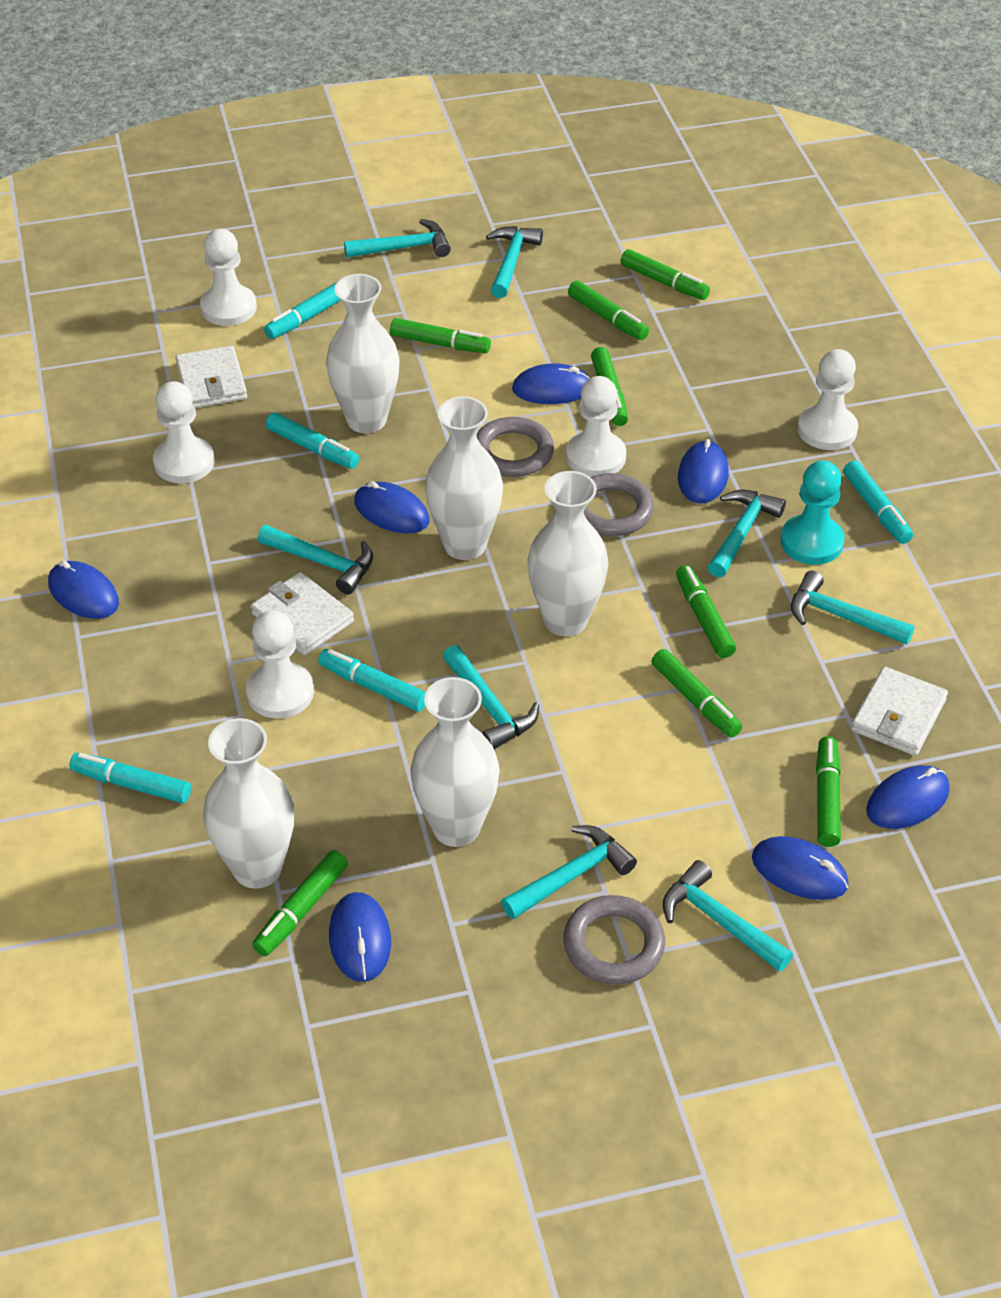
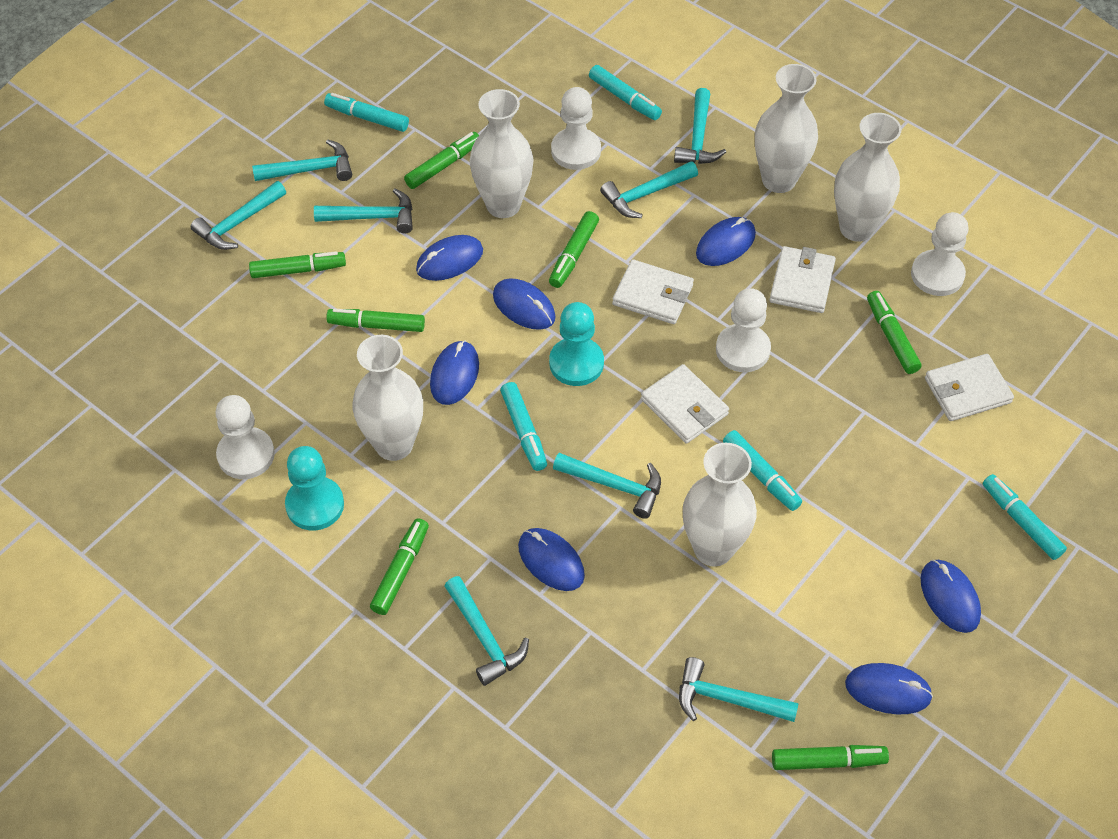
green marker: [252,850,348,956] [390,318,491,353] [568,281,649,340] [591,347,628,426] [621,249,710,300] [651,649,742,737] [676,565,736,658] [816,736,841,847] = 8 -> [249,251,346,278] [326,308,425,332] [370,518,429,615] [404,132,479,189] [549,211,599,288] [772,745,889,770] [867,291,922,374] = 7
grey ring: [477,417,554,477] [563,895,665,985] [584,473,654,536] = 3 -> none = 0
turquoise pawn: [780,460,845,565] = 1 -> [285,446,344,530] [549,302,604,386] = 2
white pawn: [153,381,214,483] [200,229,257,326] [246,610,314,719] [566,376,626,477] [798,349,858,450] = 5 -> [215,395,275,479] [551,87,601,170] [716,288,771,372] [911,212,969,296] = 4
white wallet: [175,345,247,408] [251,572,354,655] [851,666,948,756] = 3 -> [612,259,694,324] [641,364,729,444] [769,246,836,313] [925,354,1014,421] = 4

